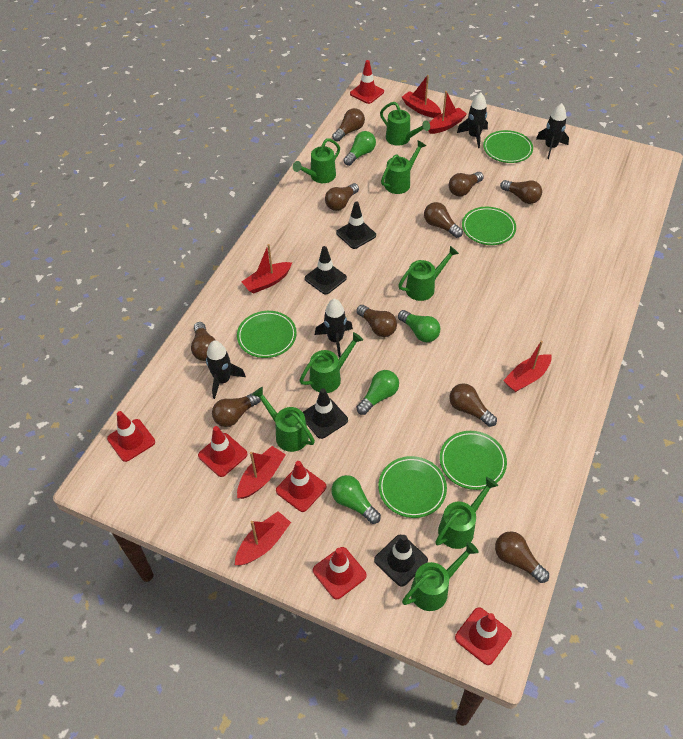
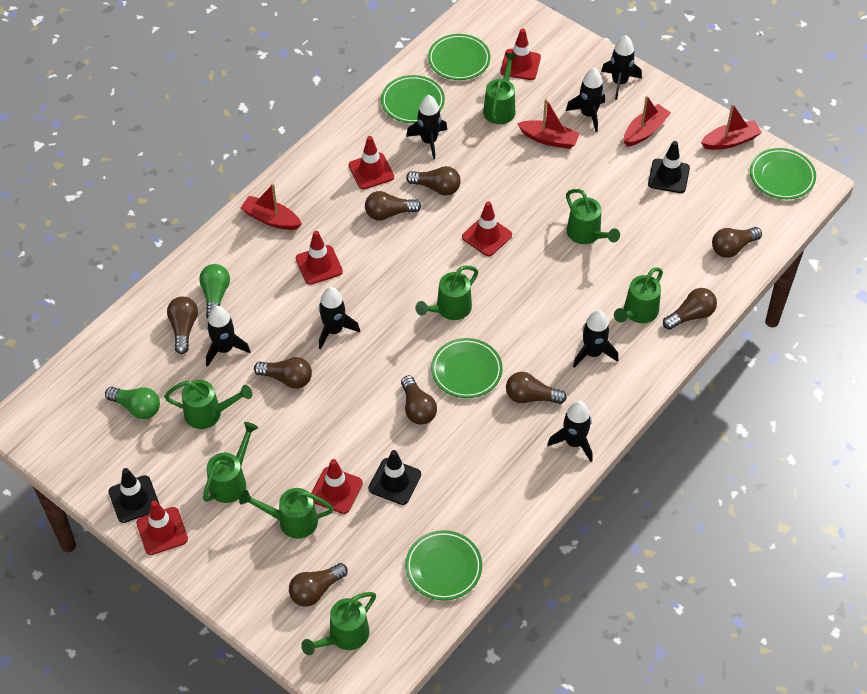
black rocket: [206,341,246,399] [315,299,353,357] [457,93,488,148] [536,103,569,159] = 4 -> [206,306,251,367] [319,287,360,349] [406,95,447,160] [547,401,593,462] [566,68,605,132] [573,310,618,368] [601,35,642,100] = 7
black traffic cone: [303,388,348,439] [305,246,347,294] [336,202,376,249] [374,535,428,587] = 4 -> [109,468,160,523] [369,450,421,505] [648,141,690,193] = 3
brown light bulb: [191,322,216,361] [212,392,261,427] [325,183,359,211] [332,108,365,142] [356,305,397,337] [424,202,463,238] [449,172,484,196] [449,383,497,427] [495,531,549,583] [500,180,542,204] = 10 -> [167,297,198,354] [254,357,312,389] [289,563,348,607] [365,191,421,221] [401,375,437,425] [406,166,461,196] [506,372,567,404] [663,288,717,330] [712,227,762,258] = 9
green light bulb: [331,475,381,524] [343,131,376,166] [356,370,399,415] [398,310,440,342] = 4 -> [105,387,160,419] [199,264,230,318] = 2
red boat: [235,511,291,565] [237,446,286,499] [242,244,292,294] [402,75,441,118] [429,91,467,134] [503,341,552,392] = 6 -> [241,183,302,230] [517,99,580,149] [624,96,671,147] [701,104,762,150] = 4

